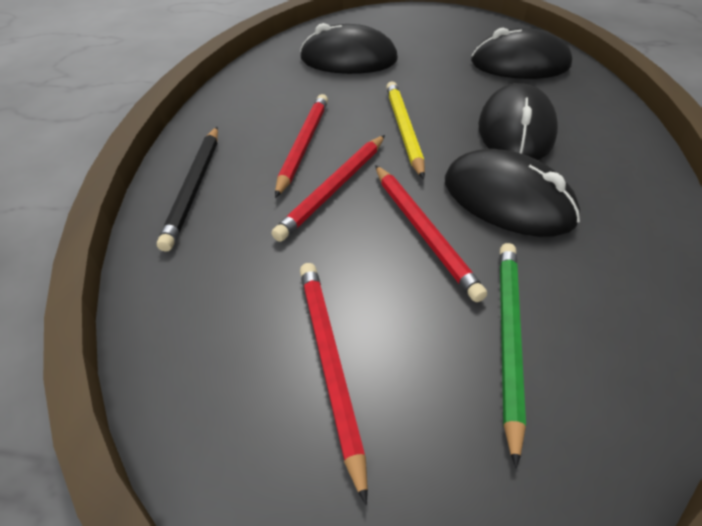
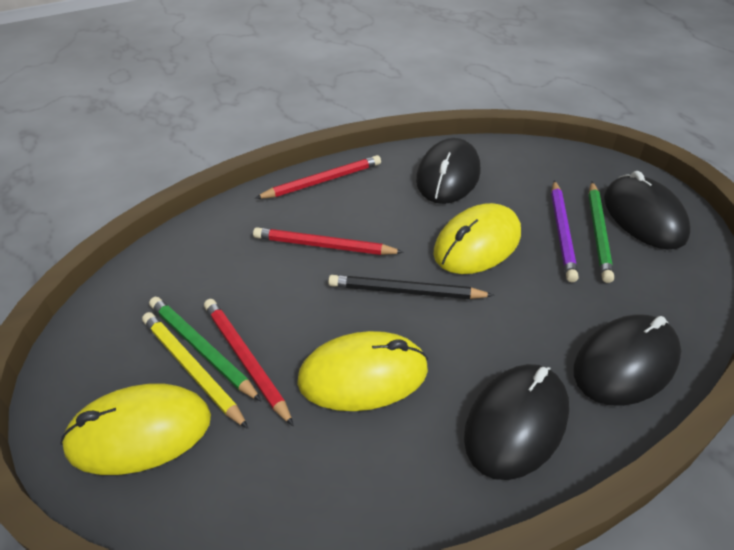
green pencil: [499,243,526,469] = 1 -> [149,297,262,402] [589,182,614,283] = 2
purple pencil: none = 0 -> [551,180,579,282] = 1
red pencil: [271,135,385,242] [275,94,328,198] [300,263,368,505] [375,165,487,302] = 4 -> [204,299,294,426] [253,227,404,255] [255,155,381,199] = 3
yellow mouse: none = 0 -> [60,384,211,475] [297,331,428,411] [433,203,521,274] = 3

